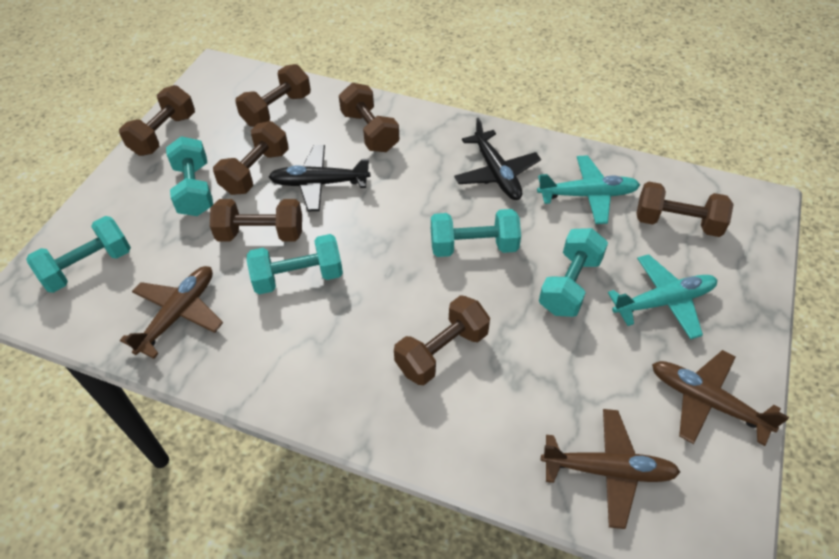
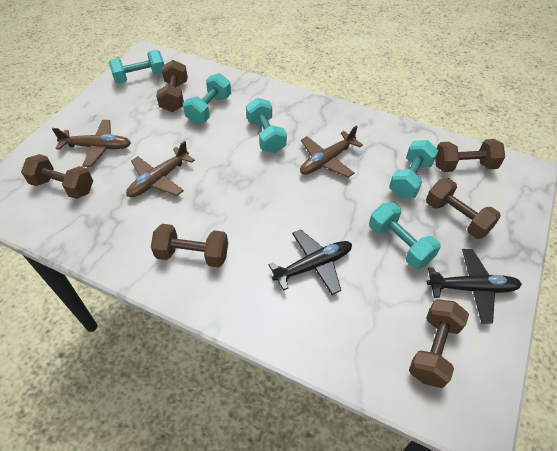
brown dumbbell: [119,85,195,156] [210,199,302,242] [213,121,289,195] [235,64,311,127] [339,83,400,152] [394,295,490,385] [636,181,734,237] = 7 -> [21,154,93,199] [151,224,228,267] [156,60,188,112] [409,299,469,388] [426,178,501,239] [435,139,505,172] = 6
turquoise plane: [537,155,640,224] [608,254,717,340] = 2 -> none = 0

